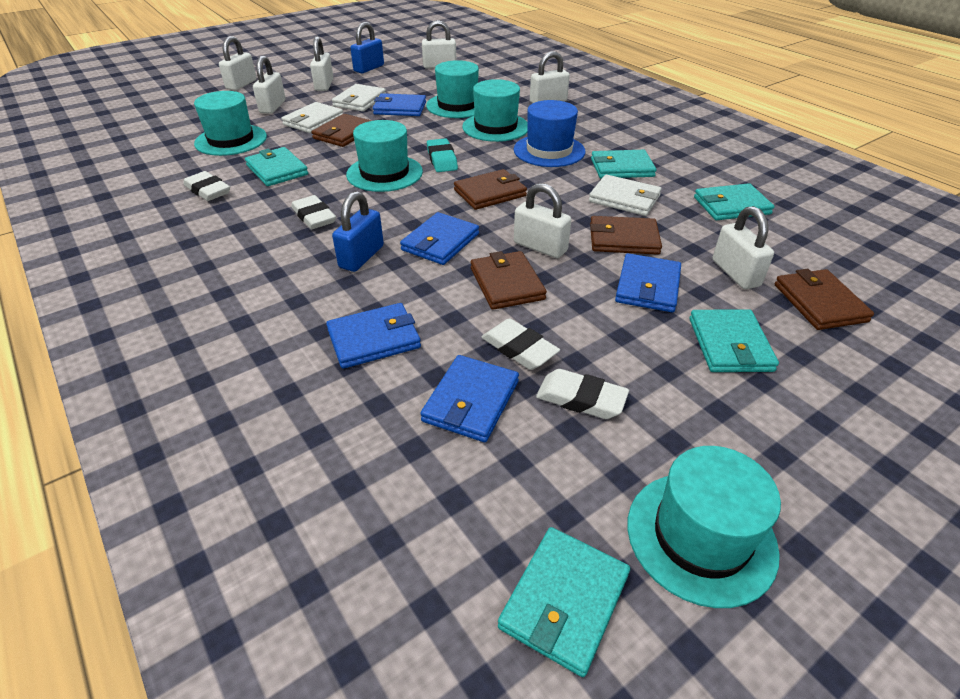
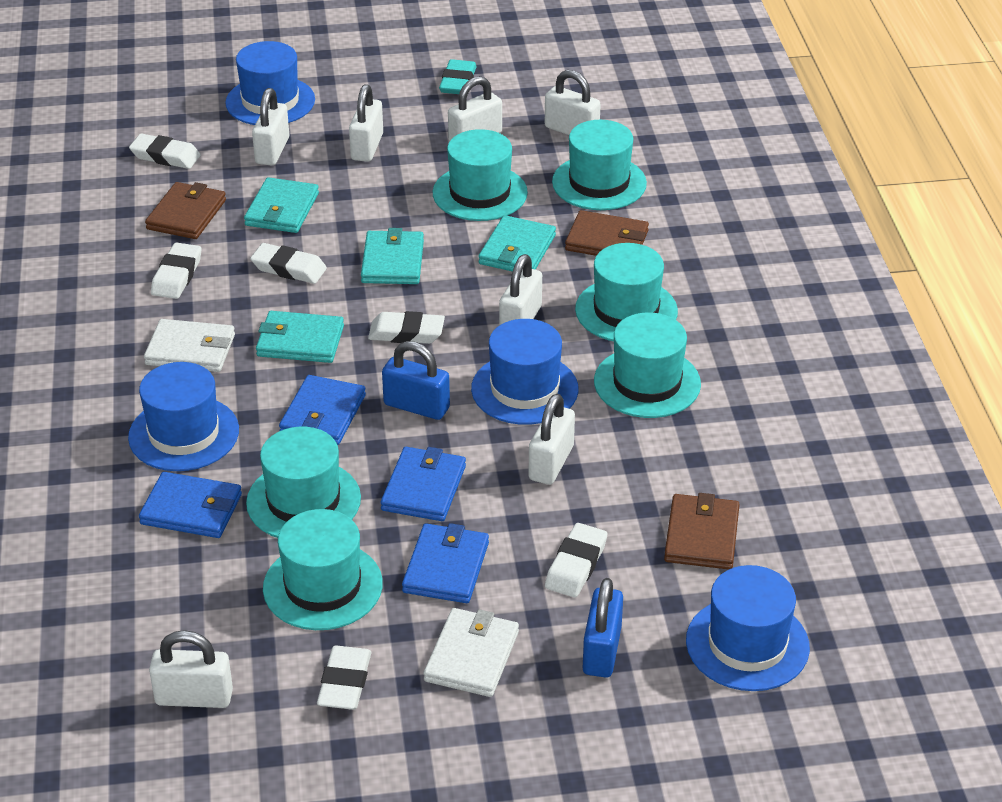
blue hat: [514,100,585,167] = 1 -> [128,362,239,471] [225,41,315,125] [471,319,579,425] [686,565,810,691] = 4
blue wallet: [326,303,421,369] [373,93,426,116] [400,212,479,265] [420,355,519,442] [615,253,681,312] = 5 -> [139,472,242,538] [279,375,366,445] [381,447,466,521] [402,523,489,603] = 4
brown wallet: [312,114,372,147] [454,169,527,210] [471,251,547,310] [590,216,662,255] [774,268,874,330] = 5 -> [145,182,226,239] [565,210,649,256] [664,493,740,569] = 3
turquoise hat: [194,91,267,156] [346,120,423,192] [426,60,479,118] [462,79,527,142] [627,446,781,608] = 5 -> [246,427,361,538] [263,509,383,630] [433,129,528,221] [552,120,647,210] [575,243,678,341] [594,312,701,418] = 6
turquoise wallet: [245,147,308,186] [498,527,630,677] [591,150,657,179] [689,309,779,372] [694,183,774,220] = 5 -> [244,177,319,233] [256,311,344,363] [361,228,424,284] [478,215,556,272] = 4
white eraser: [183,171,230,201] [291,195,336,229] [481,318,560,370] [536,369,629,419] = 4 -> [129,133,201,169] [151,243,202,299] [250,243,327,284] [317,645,371,710] [368,311,445,344] [545,523,607,598] = 6
white wallet: [281,102,343,133] [332,84,386,111] [589,174,662,216] = 3 -> [144,319,235,372] [424,608,519,697] = 2

